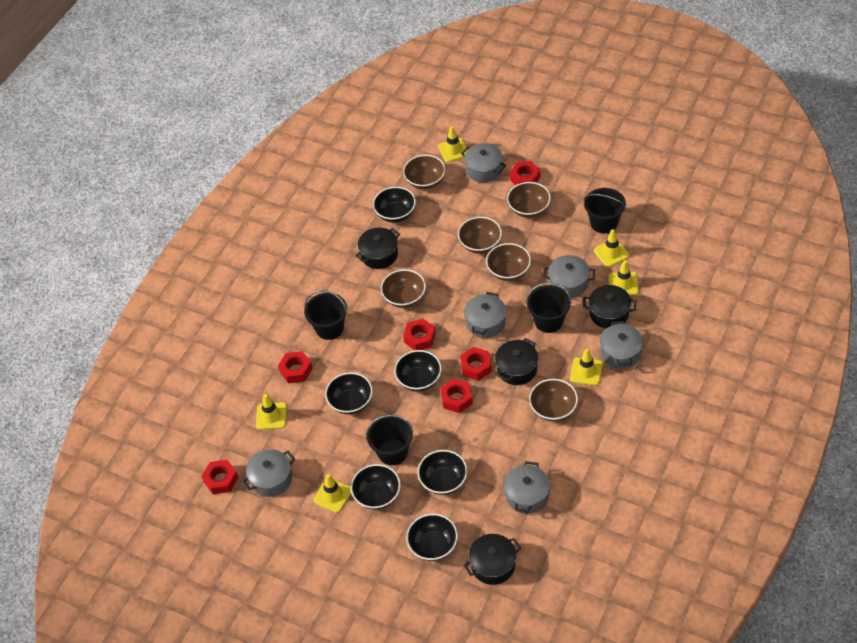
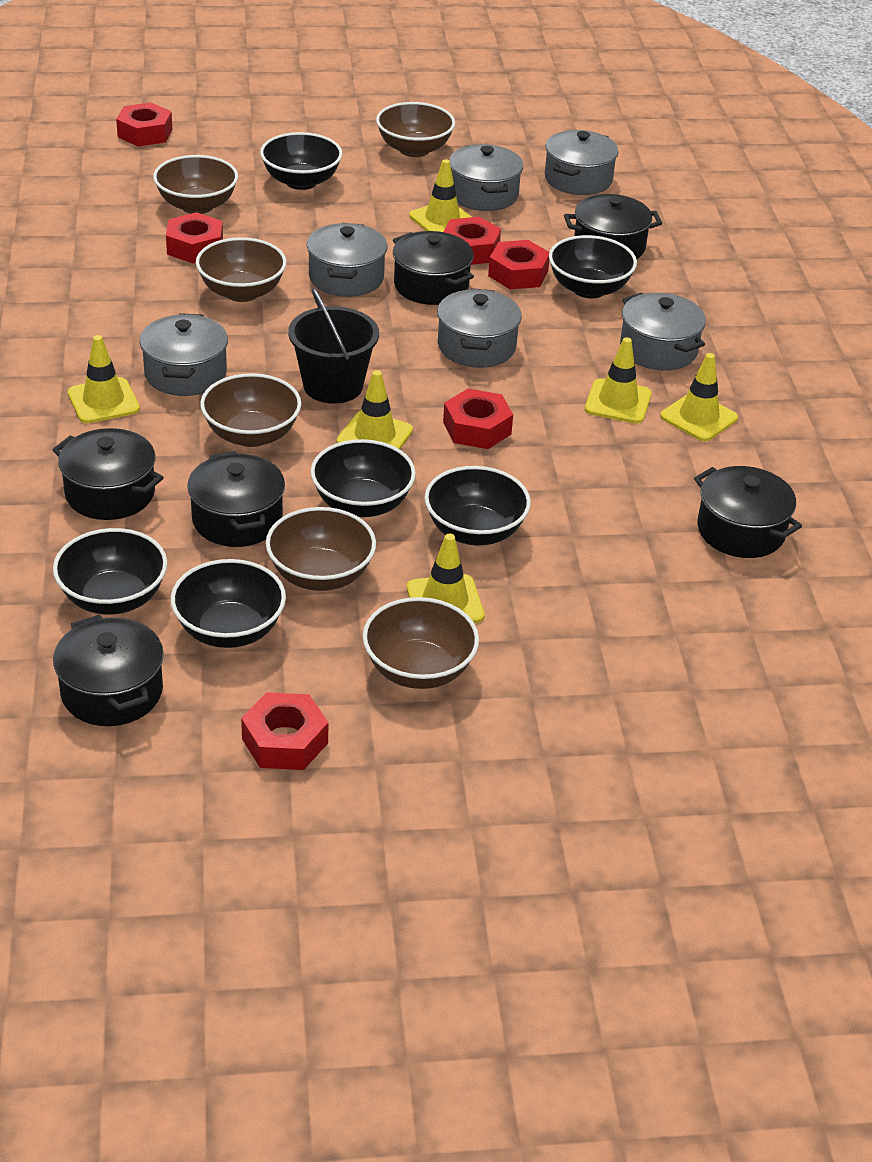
black bucket: [304,290,347,340] [366,415,413,465] [526,282,571,333] [584,188,626,233] = 4 -> [288,288,379,404] = 1
black pot: [356,227,400,269] [464,534,521,585] [495,338,538,385] [583,285,636,329] = 4 -> [52,428,164,520] [53,614,164,726] [187,451,285,547] [393,231,474,305] [564,194,662,259] [694,466,802,558] = 6

